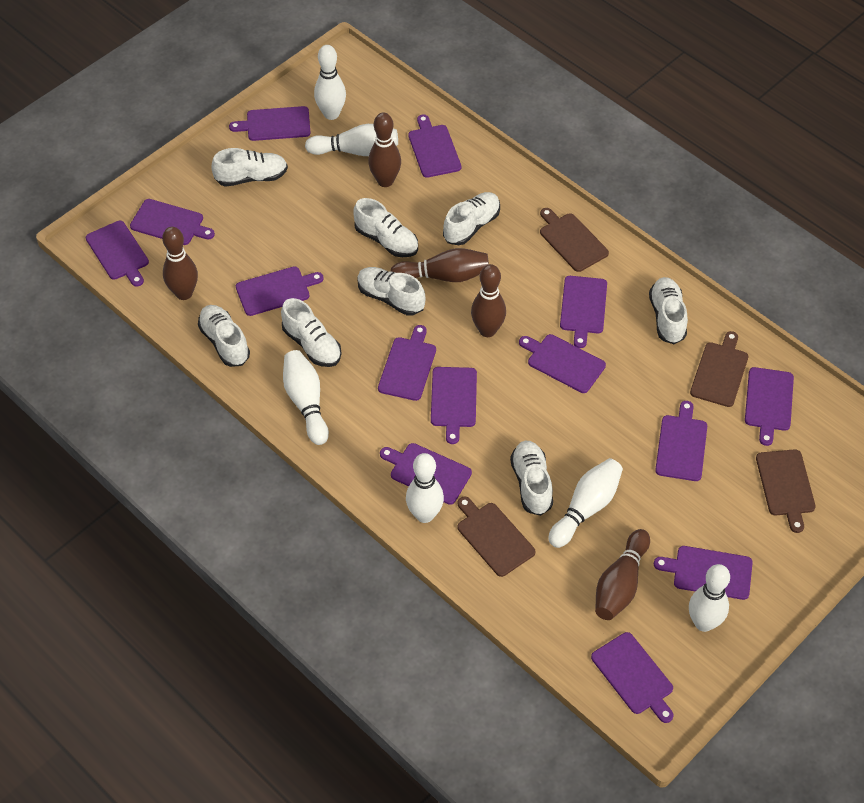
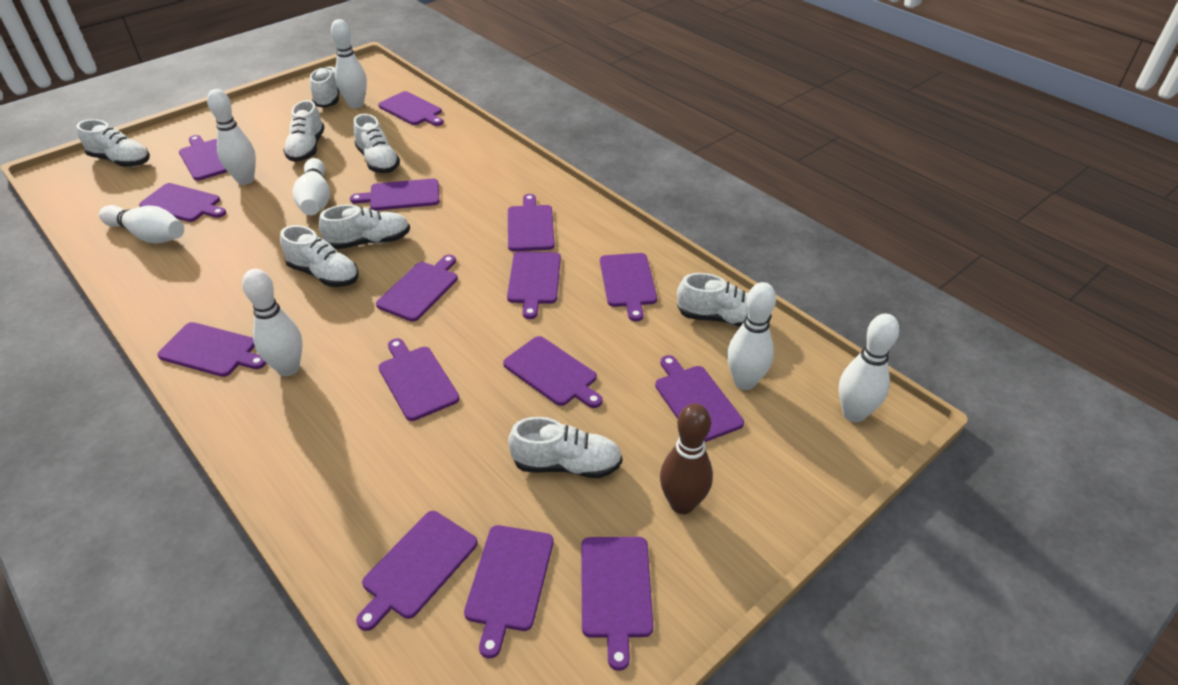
brown bowling pin: [162,227,198,300] [368,113,401,187] [391,248,489,282] [471,264,506,337] [595,529,650,620] = 5 -> [660,403,713,514] = 1
brown cutting board: [457,497,535,577] [540,208,609,272] [690,331,748,407] [756,449,816,533] = 4 -> none = 0
purple cutting board: [86,221,149,287] [130,199,215,245] [229,106,311,141] [236,266,324,316] [378,325,436,401] [380,443,472,505] [408,115,461,178] [431,367,477,444] [519,334,606,393] [560,276,607,348] [591,632,674,723] [654,546,753,600] [655,401,707,481] [745,367,794,446] = 14 -> [139,183,226,222] [157,322,266,377] [179,135,227,181] [350,179,440,211] [356,511,478,631] [376,255,458,322] [378,91,443,126] [378,338,460,421] [464,525,554,658] [503,336,603,408] [507,251,561,319] [508,194,555,251] [581,537,653,671] [600,253,657,322] [655,355,744,442] = 15
white bowling pin: [283,350,329,445] [305,124,398,156] [314,45,346,120] [406,453,444,523] [548,458,623,548] [689,564,730,632] = 6 -> [99,205,184,243] [207,89,256,185] [242,269,303,376] [293,158,330,215] [331,19,367,108] [727,282,776,390] [839,314,899,422] = 7

